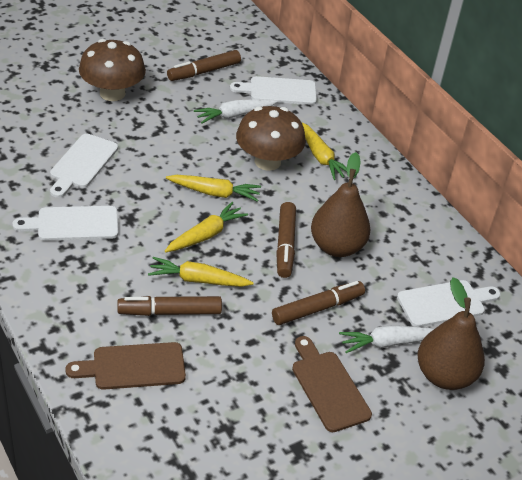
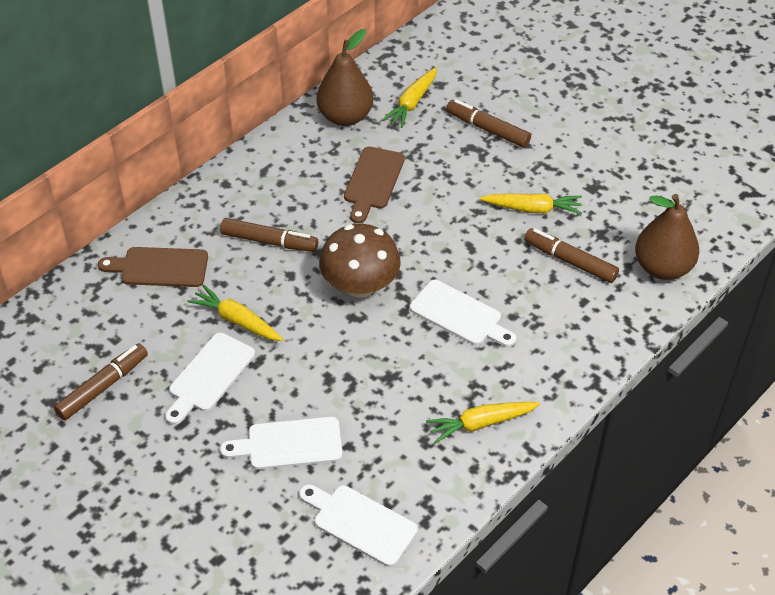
brown mushroom: [79,39,146,101] [236,106,306,171] = 2 -> [319,224,401,298] = 1
white carrot: [194,99,278,124] [339,325,435,353] = 2 -> none = 0

